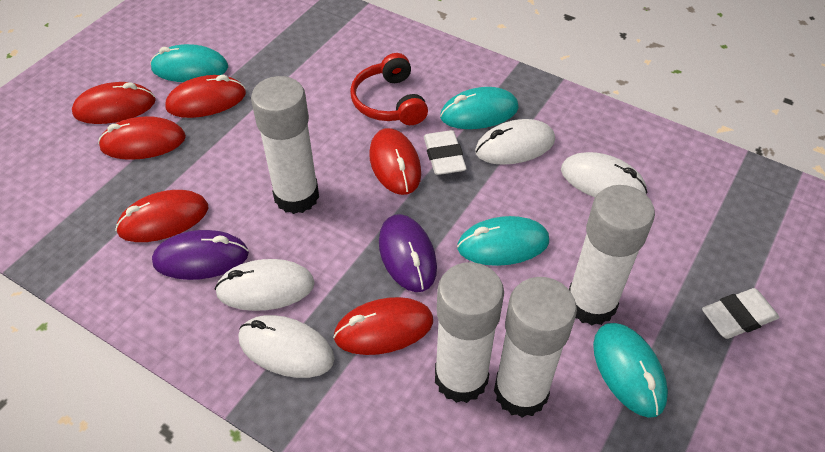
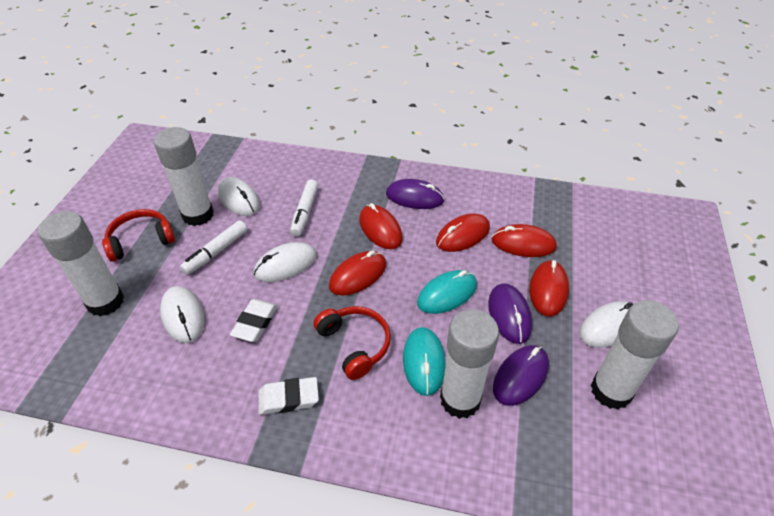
purple mouse: [152,230,249,280] [379,214,437,292] = 2 -> [386,179,445,209] [488,283,532,344] [493,345,549,406] = 3
red headphones: [350,53,428,125] = 1 -> [102,209,175,262] [314,306,391,380] = 2
red mouse: [72,82,156,124] [98,116,186,160] [115,190,208,242] [165,75,246,118] [333,297,433,355] [369,128,421,195] = 6 -> [329,251,386,295] [359,203,403,249] [436,214,490,252] [492,224,557,257] [529,260,569,316] = 5
turquoise mouse: [150,44,228,82] [440,87,519,129] [457,216,549,266] [593,323,668,418] = 4 -> [403,327,446,396] [417,270,477,314] = 2
white marker: none = 0 -> [180,220,247,275] [290,180,319,236] = 2

